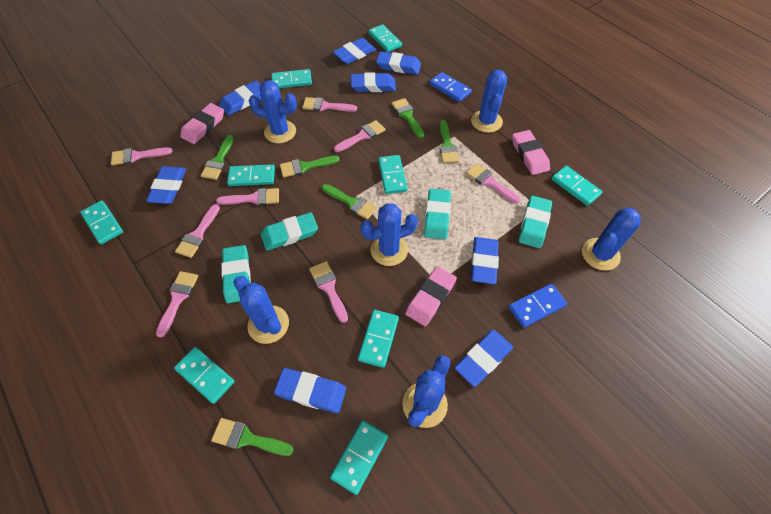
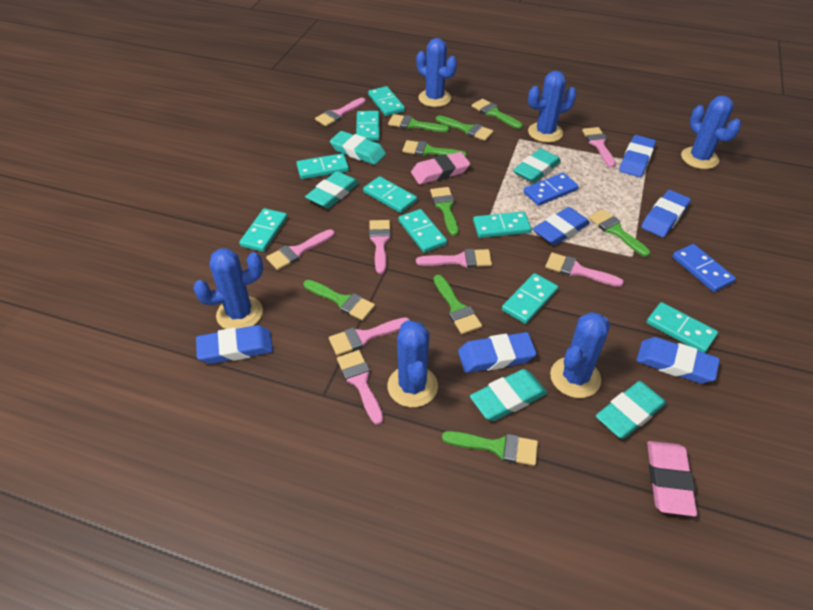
blue eraser: [146,166,186,204] [219,80,261,116] [274,368,346,413] [333,38,376,64] [351,72,396,92] [376,52,421,75] [455,330,513,387] [471,237,499,284] = 8 -> [196,325,273,364] [458,332,537,373] [533,207,590,245] [619,135,656,177] [636,337,720,384] [641,190,691,237] = 6
green brush: [201,135,234,180] [211,418,294,456] [280,156,339,178] [322,184,377,219] [392,98,424,138] [440,120,459,163] = 6 -> [303,280,375,321] [388,114,449,132] [402,140,467,157] [430,187,458,236] [433,275,482,334] [436,115,493,141] [442,431,538,466] [472,99,523,129] [589,209,650,257] = 9
pink eraser: [180,103,224,144] [406,266,457,326] [512,130,550,175] = 3 -> [411,152,470,185] [647,441,697,516] = 2
turquoise eraser: [221,245,251,303] [261,212,318,251] [424,189,451,239] [519,196,552,248] = 4 -> [305,171,359,208] [330,131,386,165] [470,369,547,421] [513,149,561,183] [596,381,667,439] = 5

